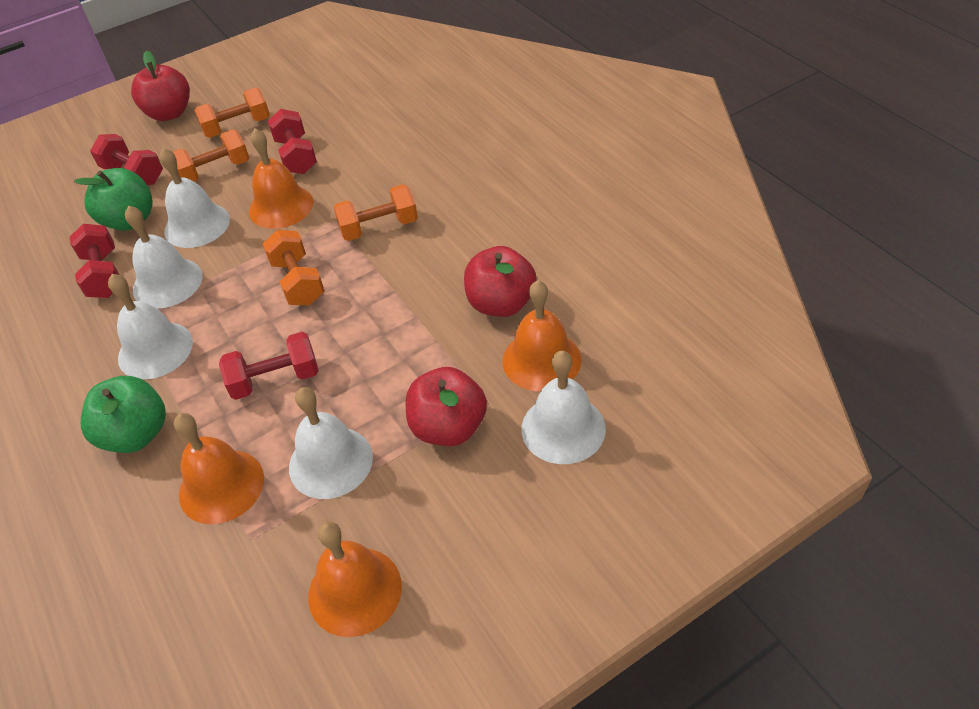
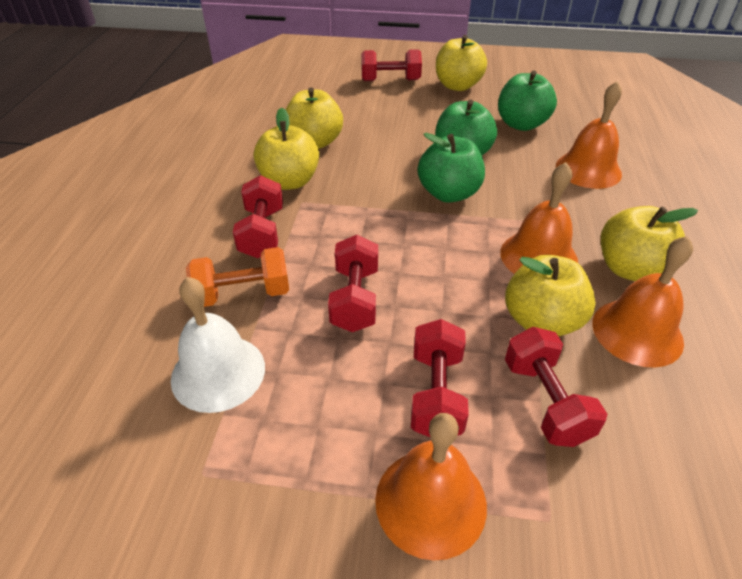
green apple: [74,168,153,231] [81,376,166,453] = 2 -> [418,133,485,203] [435,99,497,155] [498,71,557,131] = 3
orange dumbbell: [173,130,249,182] [194,87,270,138] [263,230,325,305] [333,184,418,241] = 4 -> [186,247,289,307] = 1
red apple: [131,51,190,121] [406,367,487,446] [464,246,537,317] = 3 -> none = 0
red dumbbell: [70,224,119,298] [90,134,163,185] [219,332,318,400] [268,109,317,174] = 4 -> [233,175,283,258] [328,235,378,332] [361,49,422,81] [411,319,469,438] [505,327,607,447] = 5
white bell: [108,274,193,379] [125,206,202,308] [159,148,230,248] [289,387,373,499] [522,351,606,464] = 5 -> [171,277,265,413] = 1
yellow apple: none = 0 -> [254,108,319,190] [286,87,343,149] [436,35,487,91] [505,255,596,336] [601,206,698,281] = 5

